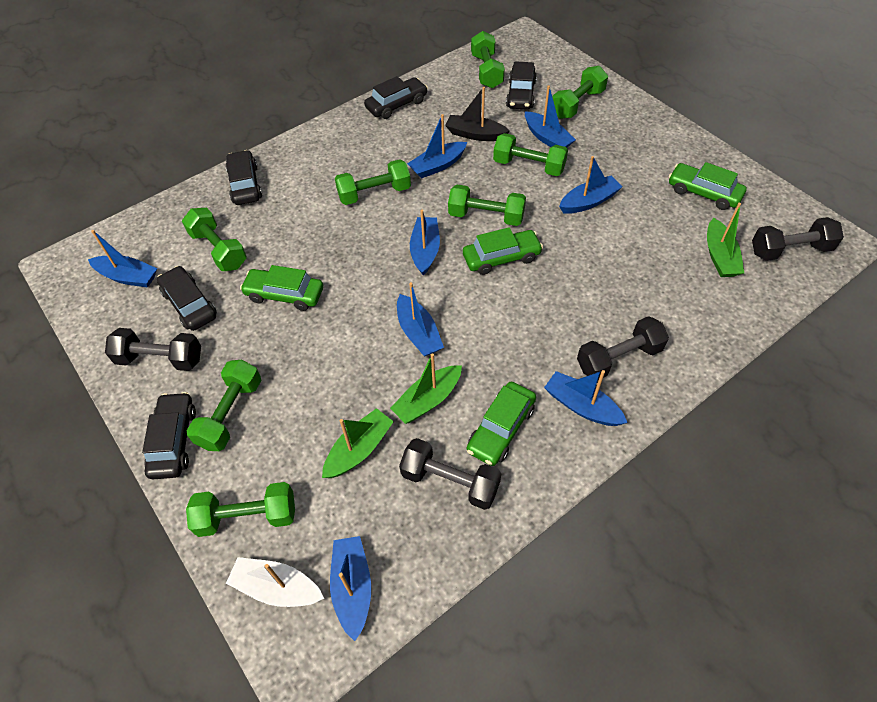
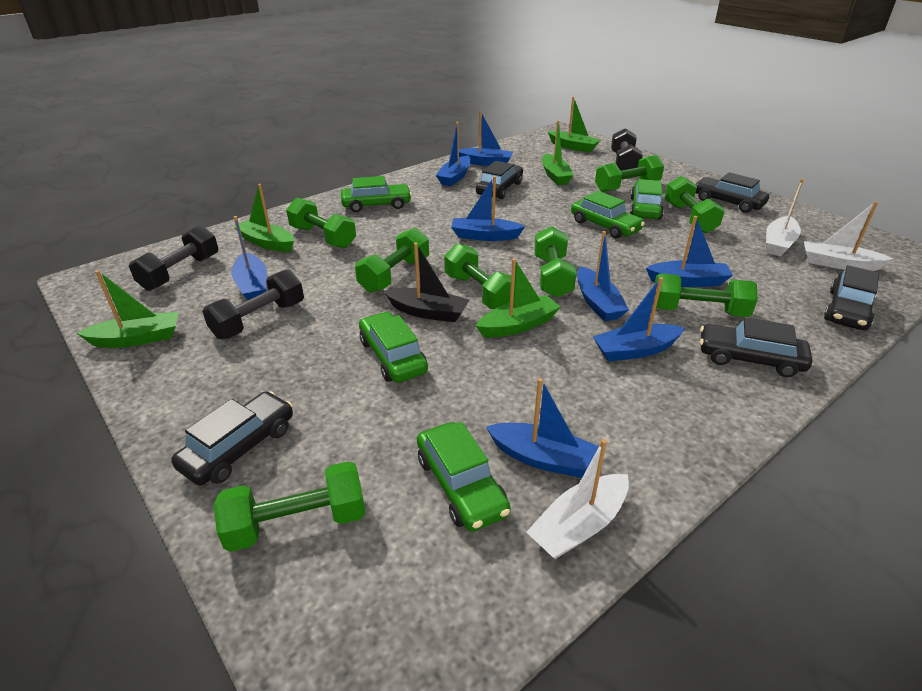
black dumbbell: [105,328,201,371] [399,438,501,510] [577,316,669,380] [752,217,844,261] = 4 -> [129,225,218,291] [202,269,304,339] [611,128,643,171] = 3
green boat: [322,408,394,478] [390,354,462,424] [707,203,744,277] = 3 -> [77,270,178,348] [234,184,294,252] [476,258,561,338] [542,120,574,185] [548,97,601,153] = 5
green car: [240,265,323,311] [463,227,543,275] [467,382,536,466] [669,162,747,210] = 4 -> [341,176,412,212] [359,312,428,383] [417,422,511,532] [571,191,645,239] [630,179,664,220] = 5
white boat: [226,557,324,607] = 1 -> [526,439,629,559] [766,179,804,256] [804,201,893,271] = 3

